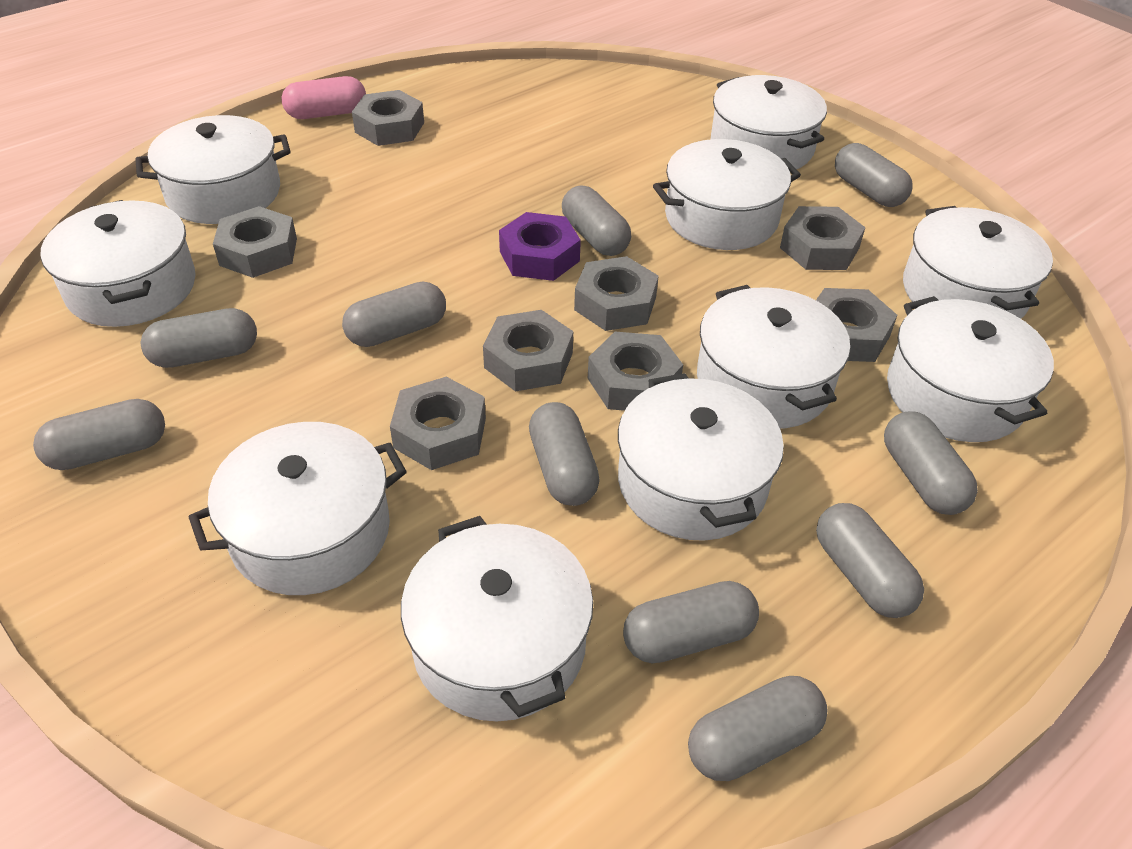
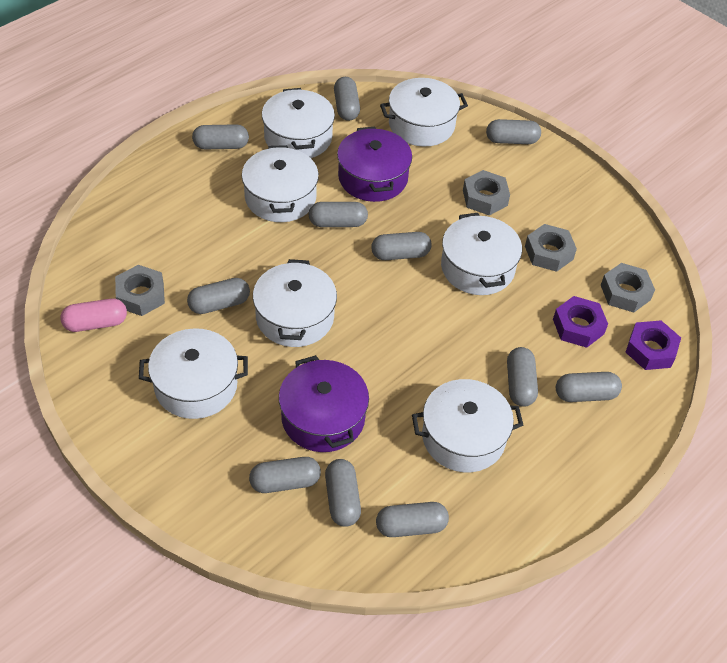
grey capsule: [33,399,165,470] [141,308,257,368] [342,282,446,347] [529,402,600,506] [562,186,631,256] [623,581,759,663] [688,676,828,781] [816,503,924,618] [835,143,912,207] [884,411,978,515] = 10 -> [187,278,250,314] [192,124,249,149] [249,457,321,493] [308,202,368,227] [325,459,361,527] [334,77,360,121] [371,232,432,260] [376,502,449,537] [486,119,541,144] [507,347,538,407] [556,372,622,402] = 11
grey nut: [213,206,297,278] [352,90,424,146] [390,377,486,470] [483,310,573,391] [574,256,659,331] [588,332,683,411] [780,206,866,270] [816,288,897,362] = 8 -> [115,265,165,316] [463,170,510,216] [525,224,577,272] [601,263,655,312] = 4
purple nut: [499,212,581,281] = 1 -> [553,296,608,348] [625,321,681,370] = 2
purple pot: none = 0 -> [279,355,369,452] [337,127,412,202] = 2
white pot: [41,200,196,327] [135,115,291,224] [189,422,407,595] [401,516,593,722] [618,373,784,541] [653,139,801,250] [697,285,850,429] [711,75,827,169] [887,296,1054,442] [903,206,1053,319] = 10 -> [139,328,248,419] [242,145,319,222] [253,259,337,347] [262,88,335,158] [380,78,468,147] [412,379,523,472] [441,213,522,295] = 7

